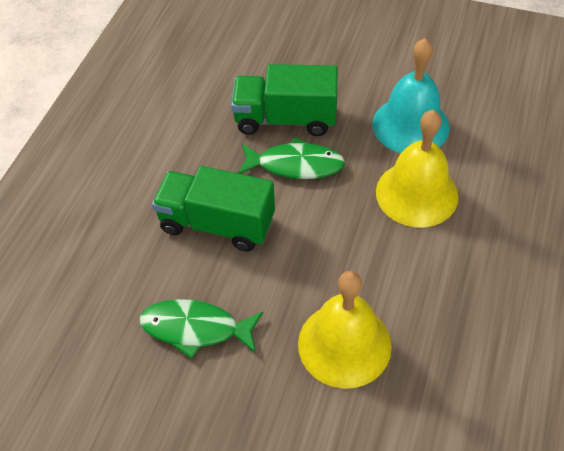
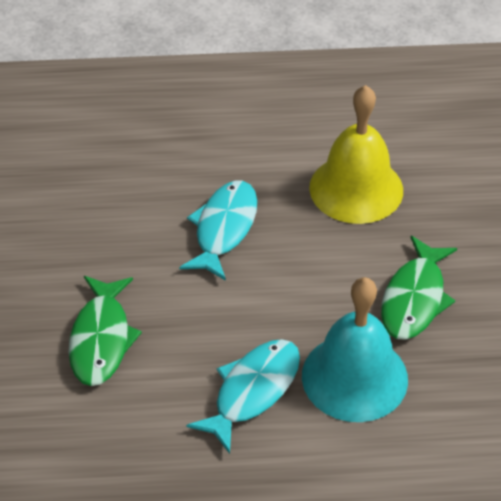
green truck: [152,166,275,252] [231,64,338,136] = 2 -> none = 0
turquoise fish: none = 0 -> [179,181,257,281] [186,339,300,454] = 2
yellow bell: [298,271,392,389] [376,110,459,227] = 2 -> [309,85,403,224] = 1

